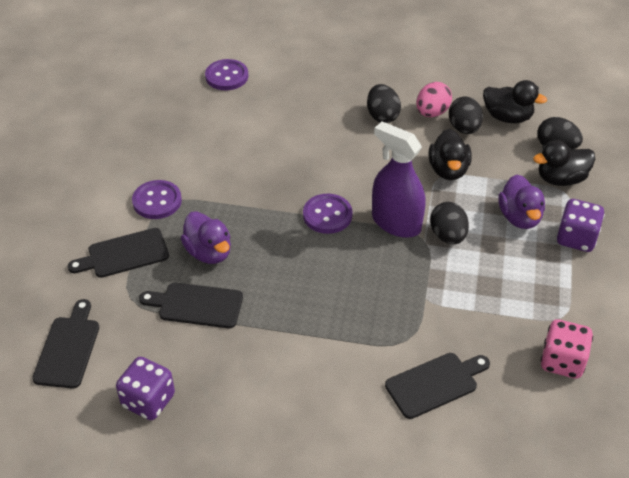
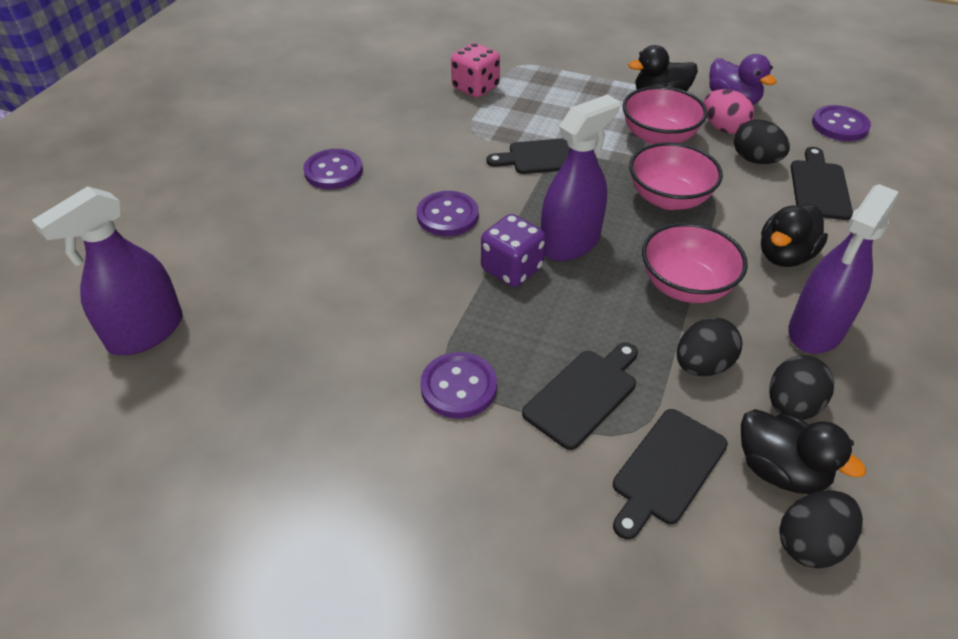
pink bowl: none = 0 -> [622,86,707,145] [629,142,723,210] [642,223,748,303] = 3
purple button: [132,180,182,219] [205,59,248,90] [303,194,353,234] = 3 -> [303,149,363,189] [417,191,479,236] [420,352,497,419] [812,105,871,141] = 4
purple dice: [116,357,175,420] [557,199,605,252] = 2 -> [481,214,546,287] = 1
purple duck: [181,211,231,264] [498,174,545,229] = 2 -> [709,54,777,105] = 1
purple spray bottle: [372,121,426,238] = 1 -> [32,186,183,355] [541,94,620,261] [788,184,899,354] = 3

